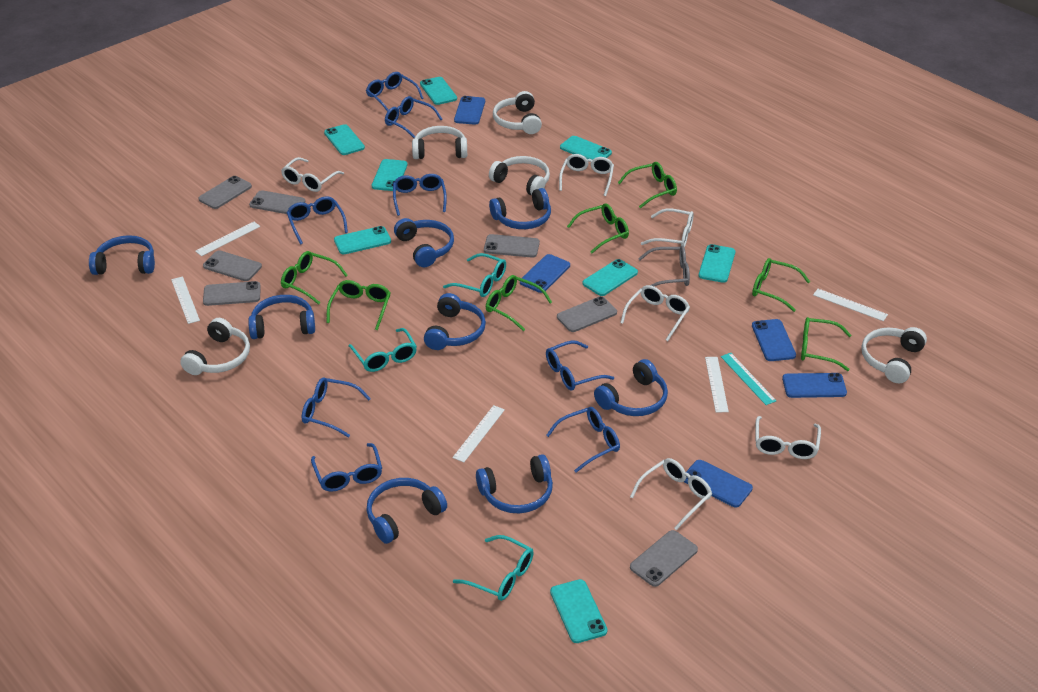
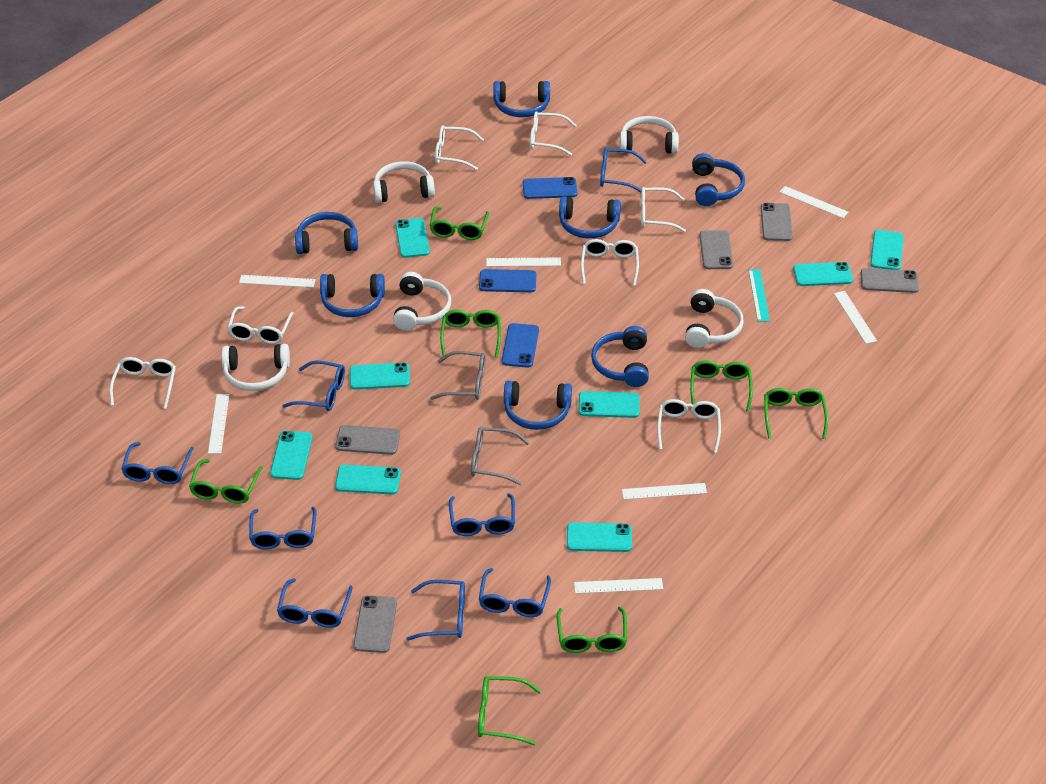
blue headphones: [89,235,155,275] [248,295,315,339] [367,478,447,544] [394,218,454,267] [424,293,486,350] [476,454,553,513] [489,188,551,229] [594,359,668,416] = 8 -> [295,212,358,254] [320,274,385,317] [493,81,550,117] [504,381,572,430] [559,196,621,238] [591,326,649,387] [692,153,745,206] = 7
blue phone: [454,96,485,125] [520,254,570,293] [684,460,753,507] [752,319,796,361] [782,373,847,398] = 5 -> [479,269,536,292] [502,323,539,368] [523,177,577,199] = 3
grey glasses: [638,246,690,286] = 1 -> [430,351,485,400] [471,427,529,485] = 2
grey phone: [199,176,252,209] [203,250,262,281] [203,281,261,306] [249,190,305,214] [484,234,540,258] [557,296,617,332] [630,530,698,587] = 7 -> [335,425,400,455] [353,595,397,653] [699,230,733,269] [760,203,793,241] [861,268,919,293] = 5
turquoise glasses: [348,328,417,372] [443,253,506,297] [453,535,534,601] = 3 -> none = 0
white glasses: [281,157,344,192] [559,154,614,196] [620,285,690,341] [630,458,712,530] [641,208,694,248] [755,416,821,459] = 6 -> [109,357,176,409] [227,306,294,344] [435,125,484,170] [530,111,577,156] [581,239,639,286] [641,187,686,232] [657,399,721,453] = 7
white ruler: [171,277,200,324] [195,222,260,256] [452,405,505,462] [705,357,729,412] [813,289,888,321] = 5 -> [208,394,229,454] [239,275,316,288] [486,258,561,266] [574,578,663,594] [622,483,707,500] [780,186,849,218] [834,291,877,344] = 7

